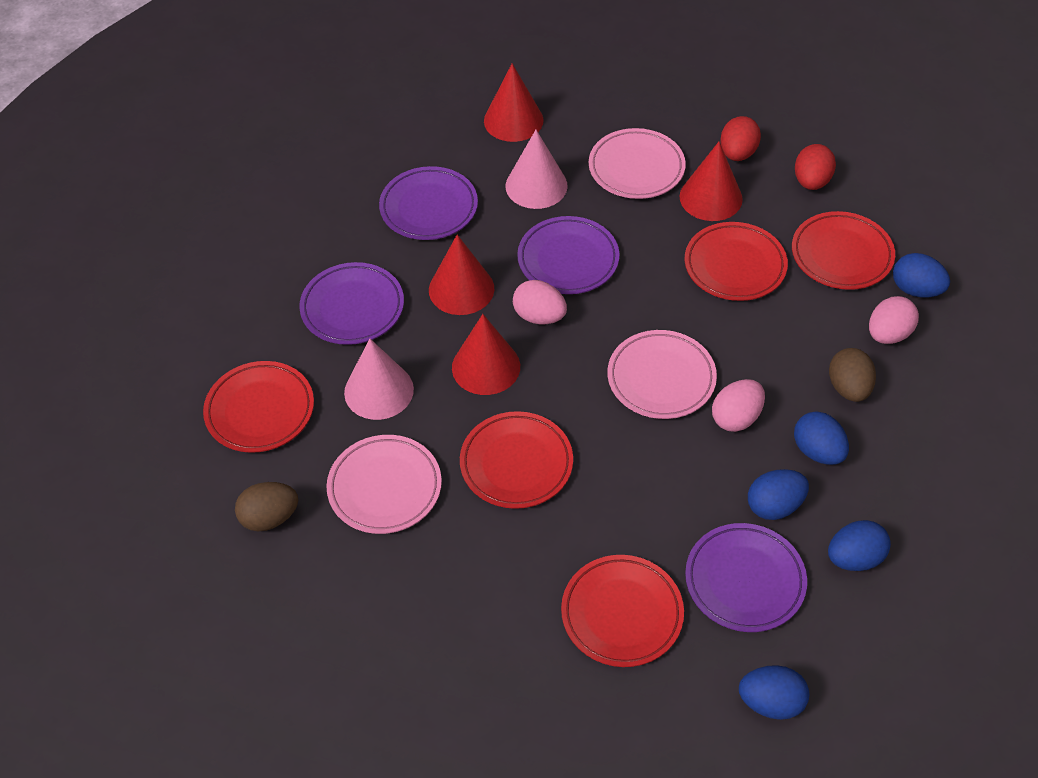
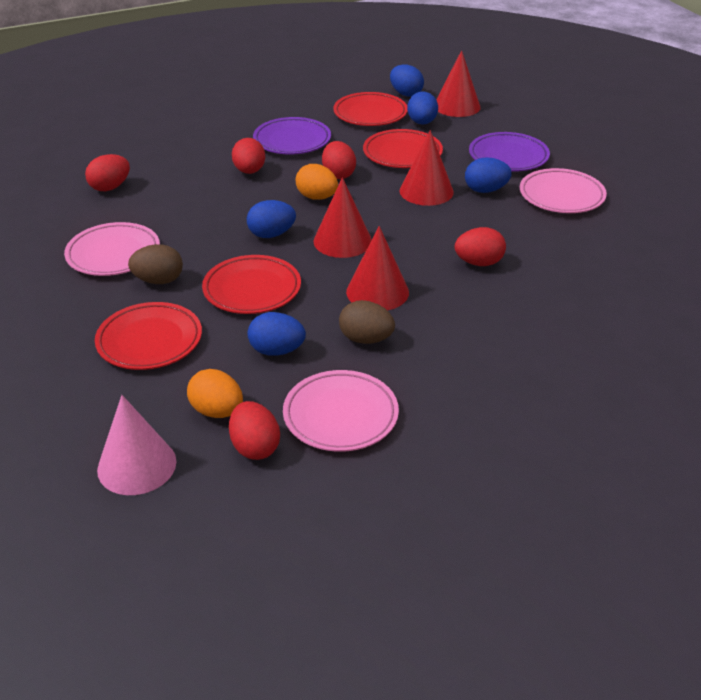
orange egg: none = 0 -> [187,369,243,418] [295,164,338,200] = 2
pink cone: [344,339,414,420] [506,130,568,209] = 2 -> [97,395,177,495] = 1
pink egg: [513,280,567,325] [712,379,765,432] [869,296,919,344] = 3 -> none = 0
purple plate: [299,262,404,345] [379,166,478,240] [517,216,619,294] [685,523,807,632] = 4 -> [253,117,331,155] [469,132,550,171] = 2
red egg: [720,116,761,161] [795,144,836,190] = 2 -> [85,154,130,191] [229,401,280,460] [232,138,265,174] [322,141,356,179] [455,227,506,266] = 5
red plate: [203,361,314,453] [460,411,573,509] [561,555,684,667] [685,222,788,301] [792,211,895,290] = 5 -> [95,302,202,370] [202,255,301,314] [333,92,408,126] [363,129,443,168] = 4

